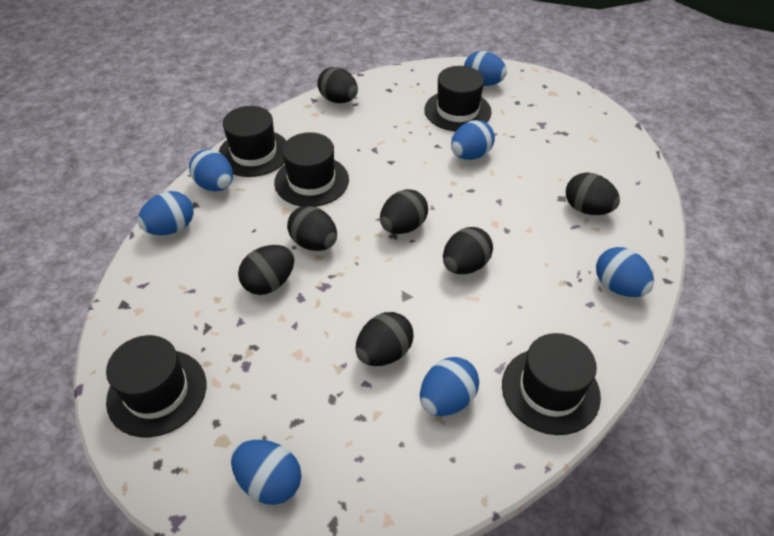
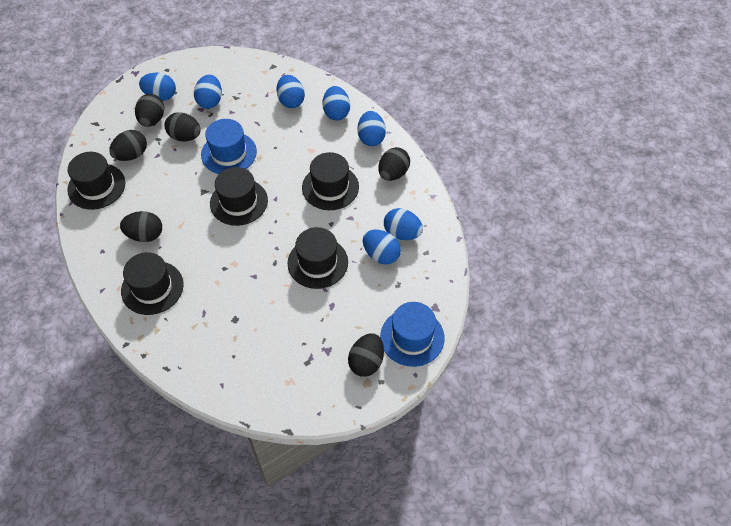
black egg: [238,245,294,295] [287,206,337,251] [317,67,358,103] [355,312,414,366] [380,189,428,234] [443,227,493,274] [566,172,620,215] = 7 -> [109,130,147,161] [120,211,162,242] [135,94,164,127] [164,112,201,142] [348,333,384,377] [378,147,410,181] = 6
blue hat: none = 0 -> [201,119,257,174] [380,302,445,367] = 2

